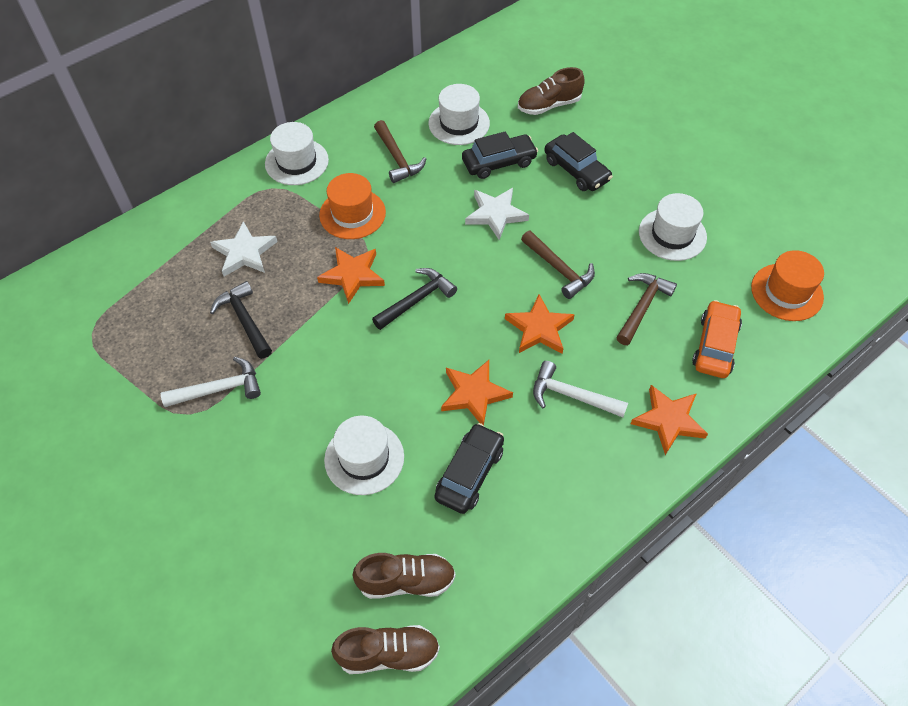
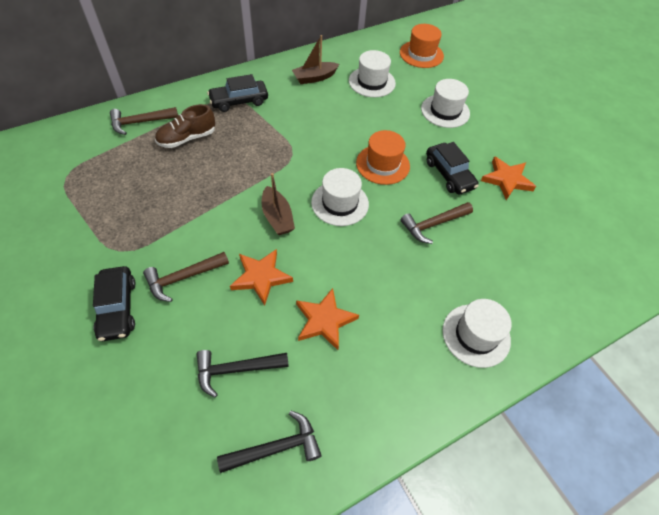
brown boat: none = 0 -> [262,173,295,235] [292,35,339,84] = 2
brown shoe: [331,625,440,674] [352,553,456,599] [518,67,585,115] = 3 -> [155,104,215,148] = 1
orange car: [692,300,742,378] = 1 -> none = 0
orange star: [317,247,385,304] [441,360,513,425] [505,294,575,354] [631,385,708,455] = 4 -> [230,249,293,306] [296,288,359,350] [481,156,536,200] = 3
white hammer: [161,357,261,407] [533,361,628,417] = 2 -> none = 0
white star: [210,221,277,277] [465,188,529,240] = 2 -> none = 0

